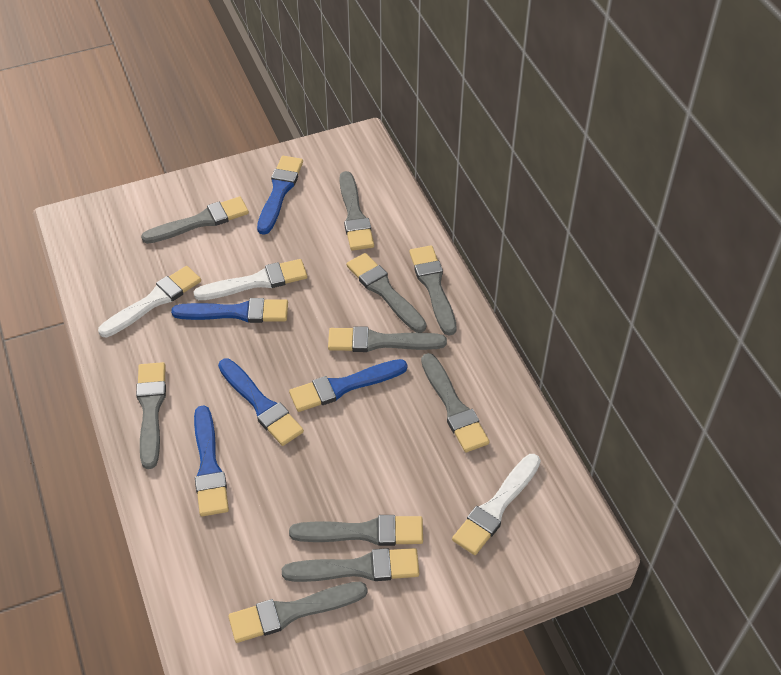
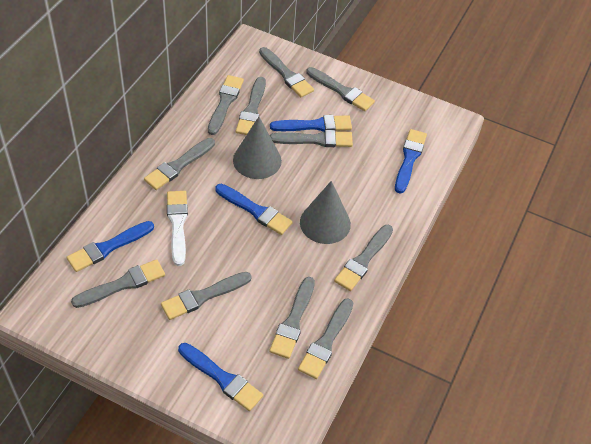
grey brush: [136,362,166,469] [141,197,249,244] [228,582,368,643] [282,548,419,582] [289,515,423,546] [328,326,447,352] [339,171,374,251] [346,253,426,333] [409,245,456,335] [421,353,490,452] = 10 -> [71,259,165,308] [144,138,215,190] [161,272,252,320] [208,75,244,135] [236,77,266,135] [259,47,314,97] [269,277,315,359] [270,130,353,147] [298,298,353,379] [306,67,375,111] [334,225,393,291] = 11
grey cone: none = 0 -> [233,117,282,179] [300,181,351,244] = 2
white brush: [98,266,201,338] [194,259,307,300] [452,454,541,555] = 3 -> [167,191,188,266] = 1

